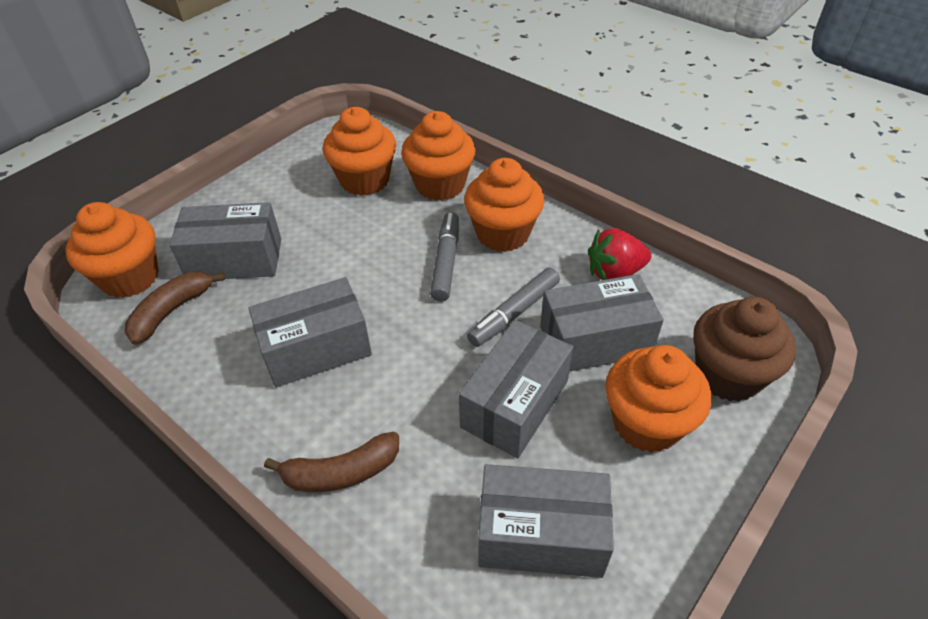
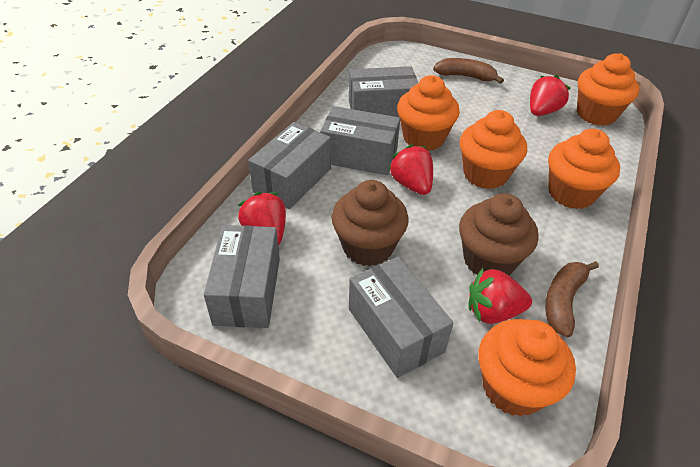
brown cupcake: [693,297,796,402] = 1 -> [332,180,409,266] [459,193,538,276] = 2
grey marker: [430,212,459,302] [467,268,560,347] = 2 -> none = 0
red strawberry: [588,228,651,280] = 1 -> [238,192,286,245] [388,144,433,195] [468,268,532,324] [530,75,571,116] = 4

